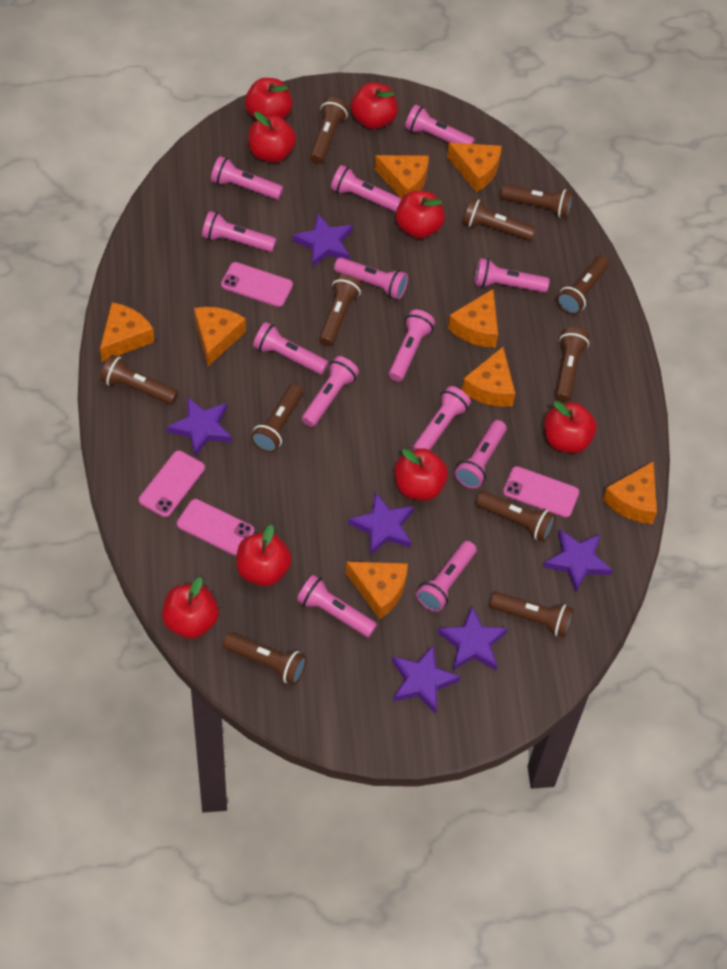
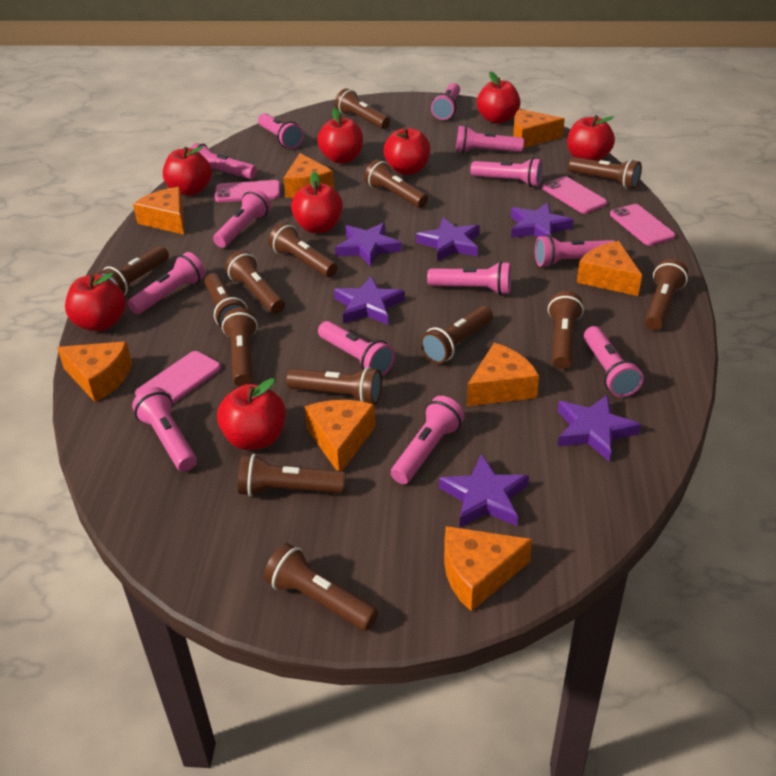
brown flashlight: [100,355,178,404] [223,633,307,685] [251,384,303,453] [310,97,349,164] [319,274,362,346] [462,198,536,241] [475,491,556,542] [490,592,574,638] [500,184,573,218] [555,327,589,402] [557,256,609,315] = 11 -> [98,246,169,295] [204,273,248,328] [222,308,258,387] [225,250,285,314] [238,454,346,497] [264,543,378,631] [268,223,338,277] [286,367,382,405] [335,88,390,129] [364,159,428,208] [420,306,493,364] [548,291,584,369] [568,157,642,189] [645,259,688,330] = 14

